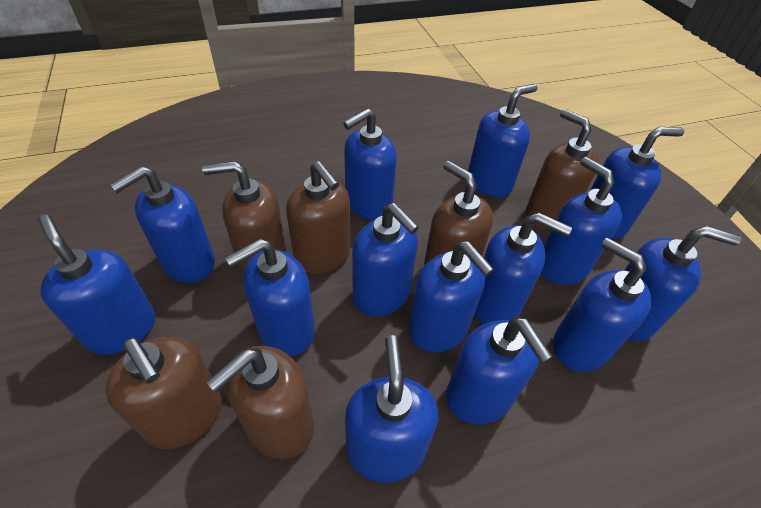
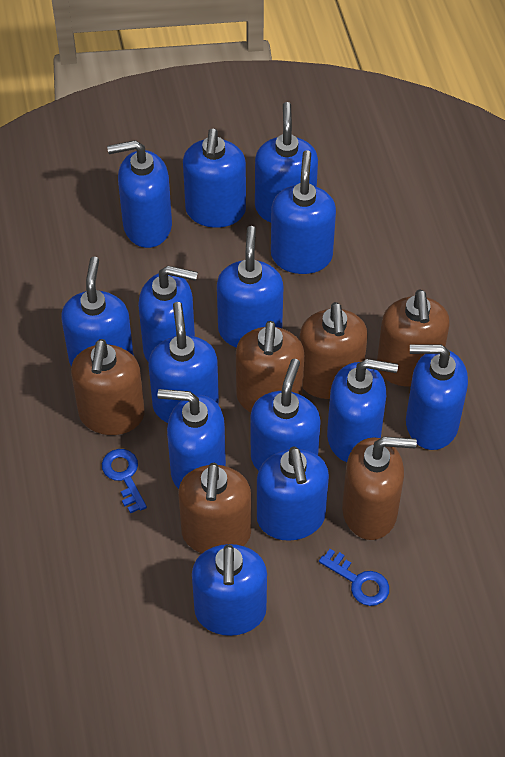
blue key: none = 0 -> [102,449,147,513] [319,549,389,606] = 2

